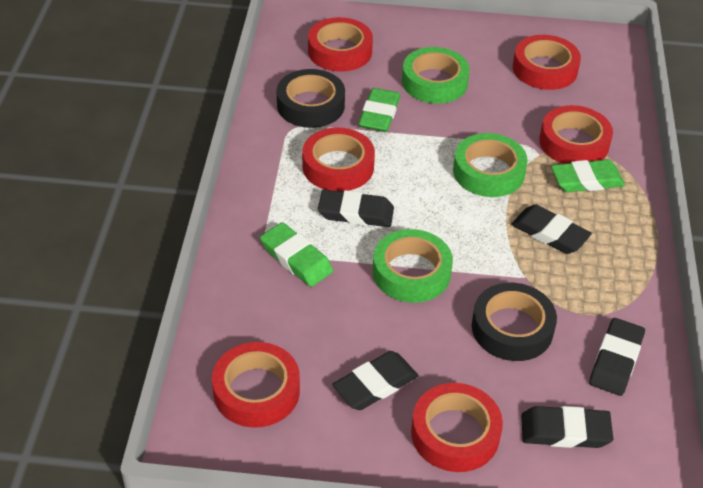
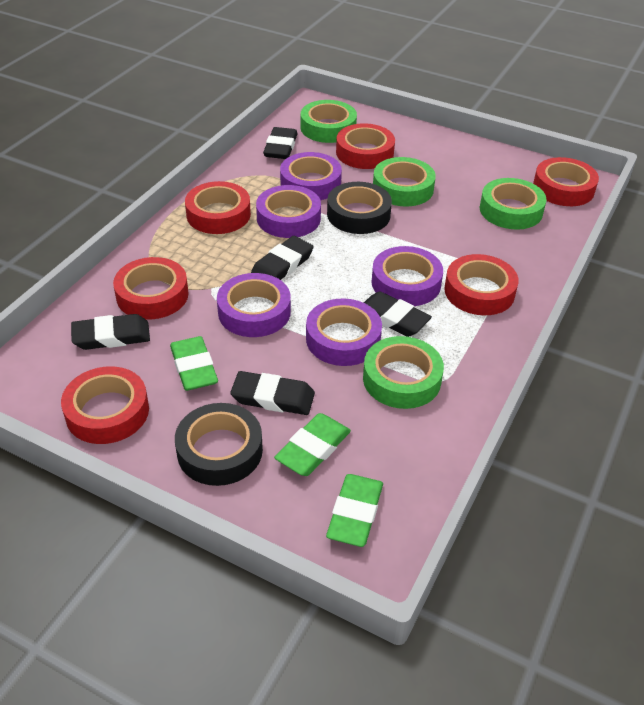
green tape: [373,229,453,303] [402,47,470,104] [453,133,528,197] = 3 -> [301,100,357,143] [363,336,444,409] [373,157,436,206] [480,178,546,230] = 4
purple tape: none = 0 -> [217,273,291,337] [256,185,321,238] [280,152,342,200] [306,299,382,366] [371,246,443,306] = 5

